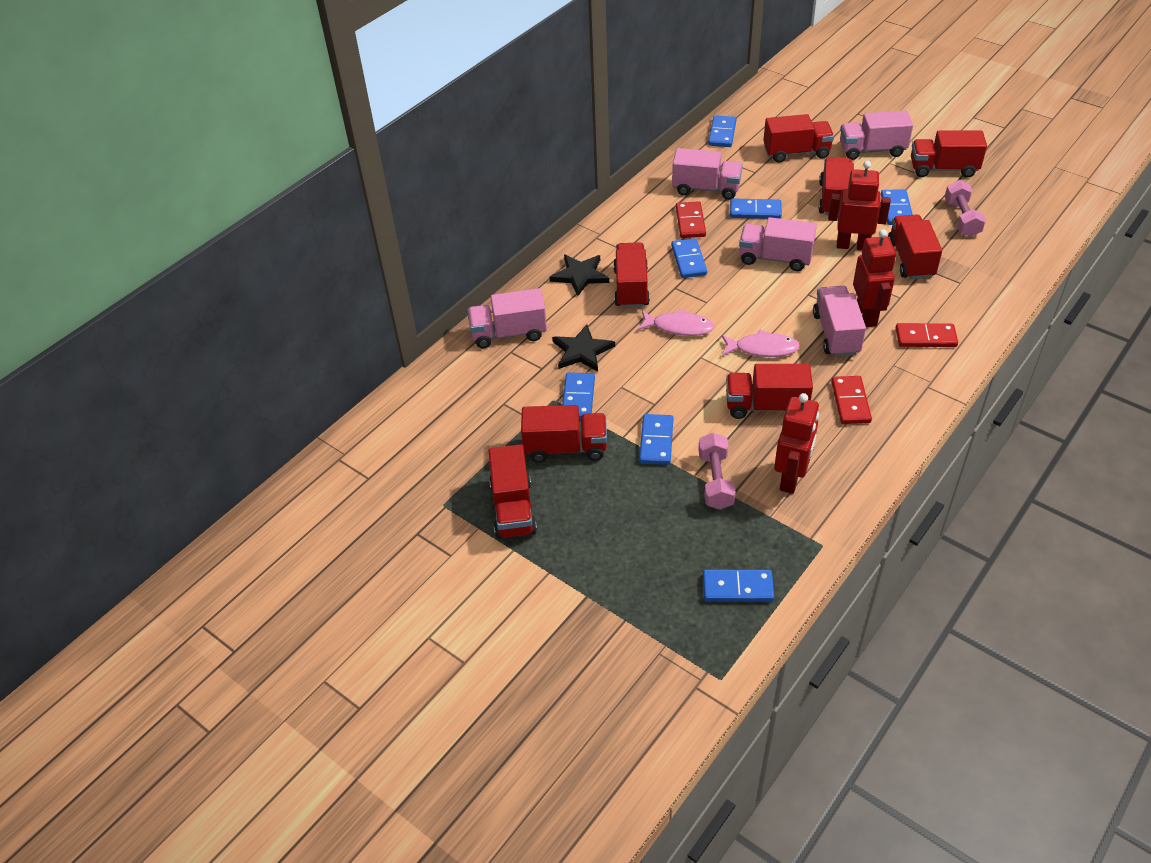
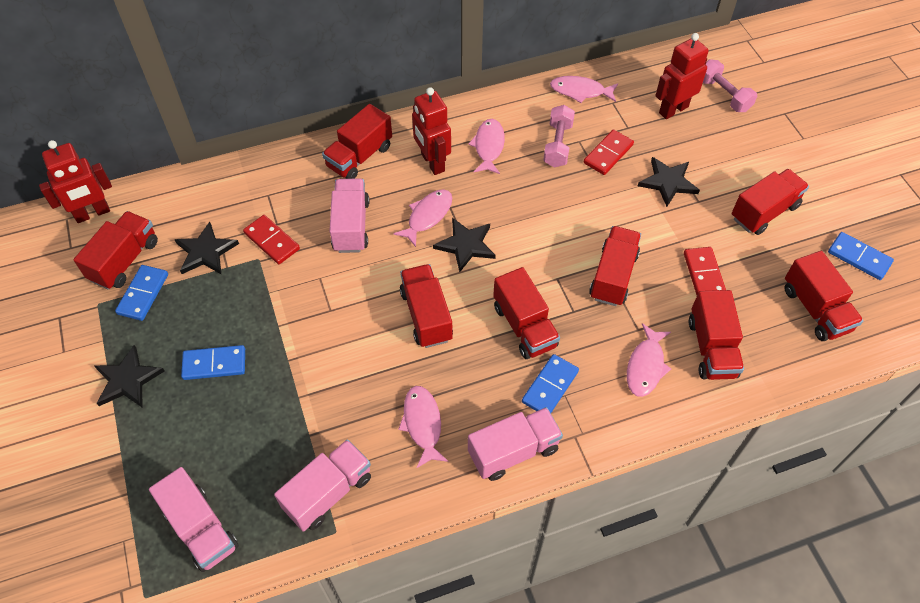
black star: [549,254,609,296] [552,324,615,372] = 2 -> [94,345,164,407] [174,222,239,274] [433,218,496,272] [638,157,700,207] = 4
blue domino: [562,373,595,420] [639,414,673,465] [671,238,707,278] [703,570,774,602] [708,115,736,147] [730,198,782,219] [881,189,913,225] = 7 -> [115,265,168,321] [181,345,245,380] [522,354,579,413] [828,232,894,280] = 4
pink fish: [637,309,715,336] [722,330,800,357] = 2 -> [393,189,452,247] [398,386,448,468] [468,119,505,174] [550,76,618,103] [627,323,671,397] = 5
pink truck: [467,288,547,348] [672,148,743,200] [739,217,817,271] [813,286,866,357] [840,111,913,160] = 5 -> [149,467,239,572] [274,439,371,532] [329,178,369,253] [468,407,563,481] = 4

